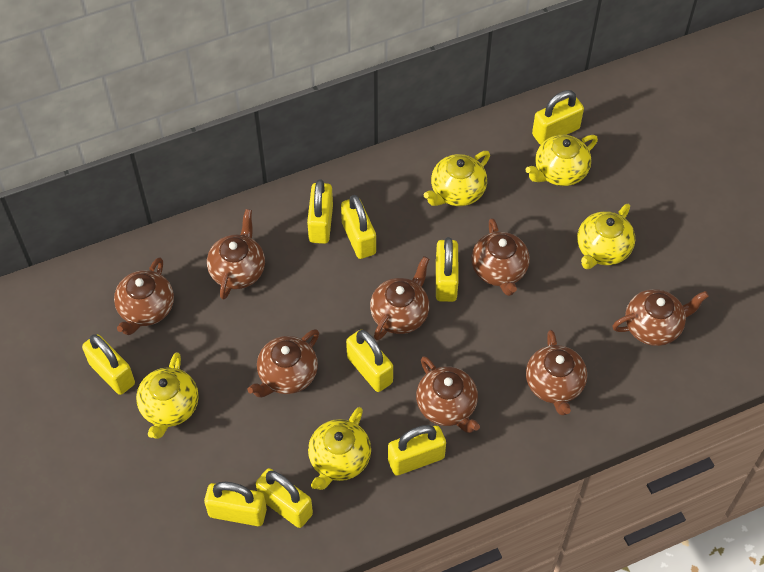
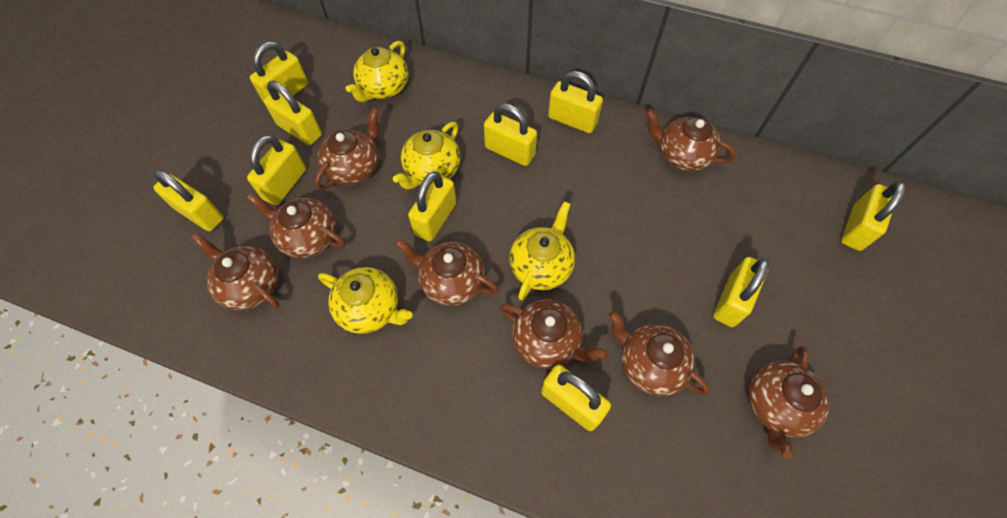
yellow padlock: [82,334,135,395] [204,482,267,526] [256,468,313,528] [307,180,333,244] [341,195,376,259] [346,330,393,392] [388,425,446,476] [436,237,459,302] [532,90,584,145] = 9 -> [153,169,224,231] [247,135,306,205] [250,42,308,102] [264,81,322,145] [408,171,457,241] [484,103,537,166] [541,365,611,431] [548,71,603,133] [713,257,769,327] [841,181,906,251] = 10
yellow teapot: [136,352,199,439] [308,407,371,490] [424,151,490,206] [525,135,598,186] [577,204,635,269] = 5 -> [318,267,412,334] [346,41,408,102] [393,122,461,190] [509,201,575,300] = 4

